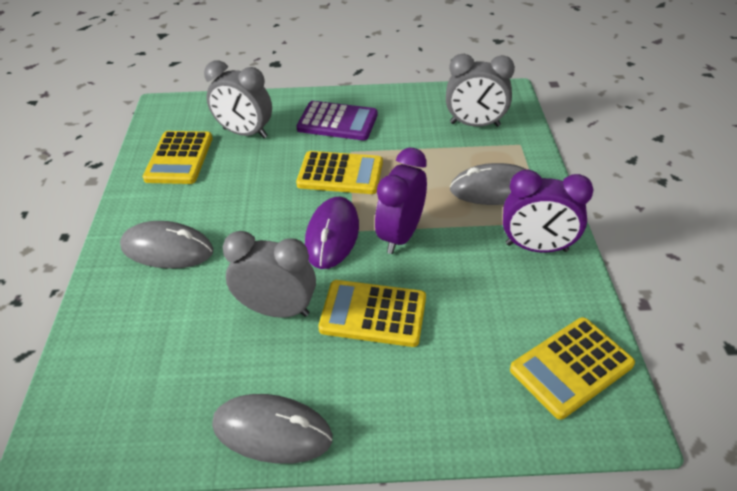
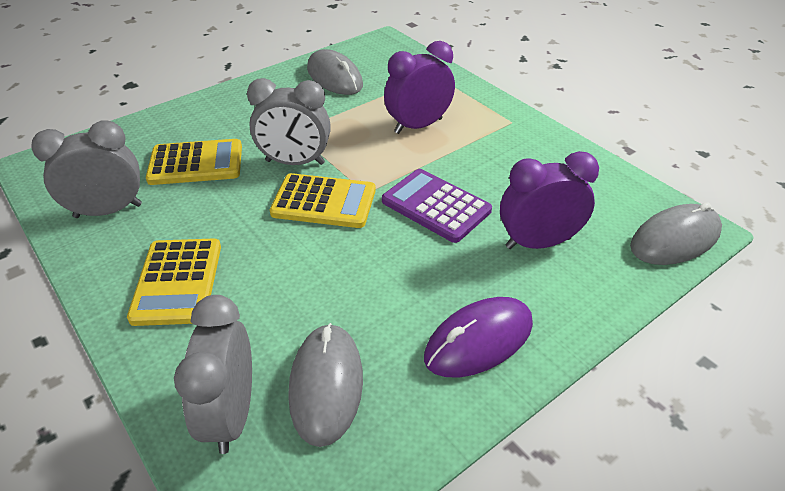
yellow calculator: [143,131,213,184] [296,151,383,194] [318,280,426,347] [510,317,635,420] = 4 -> [127,239,221,326] [146,139,242,185] [270,173,376,228] = 3

